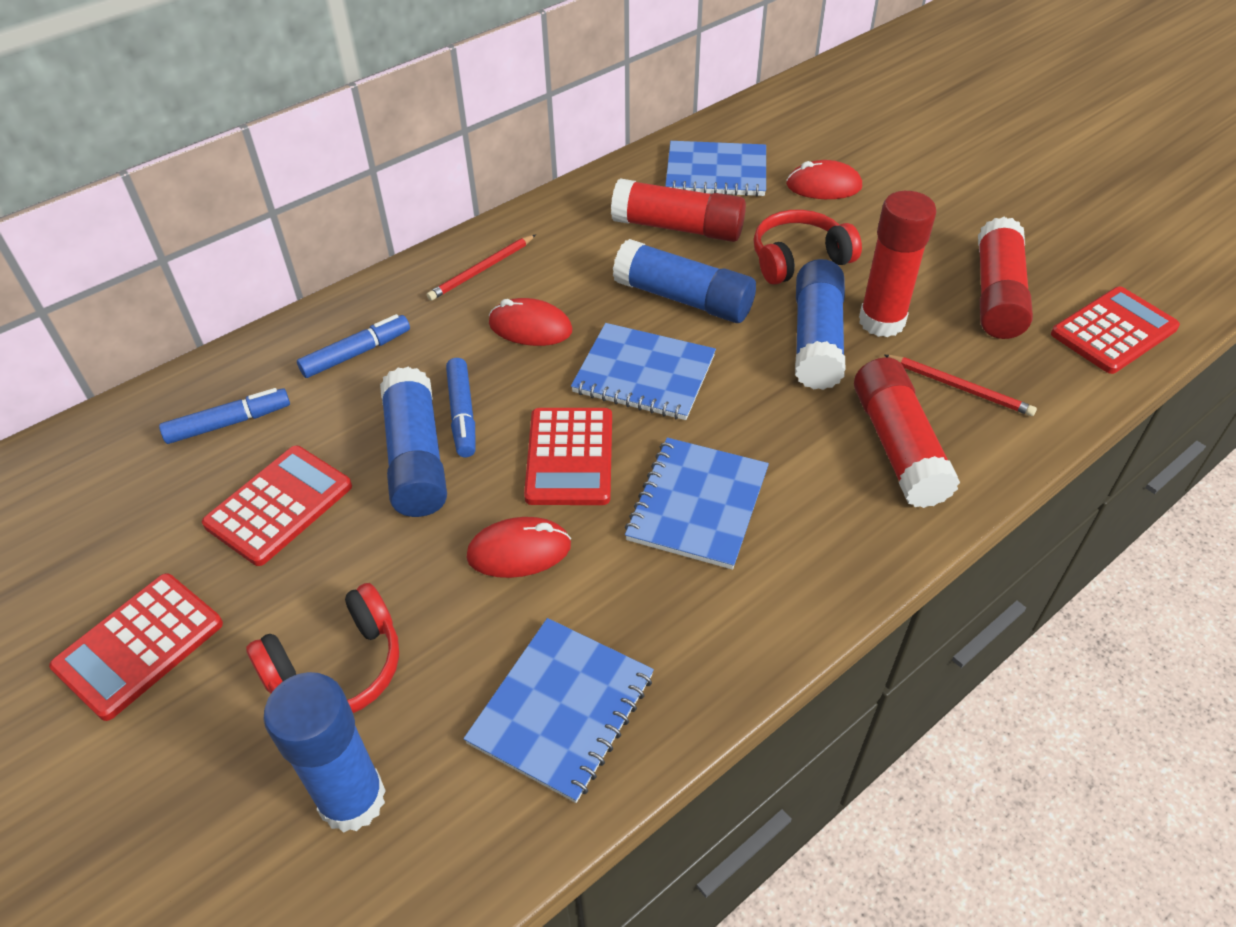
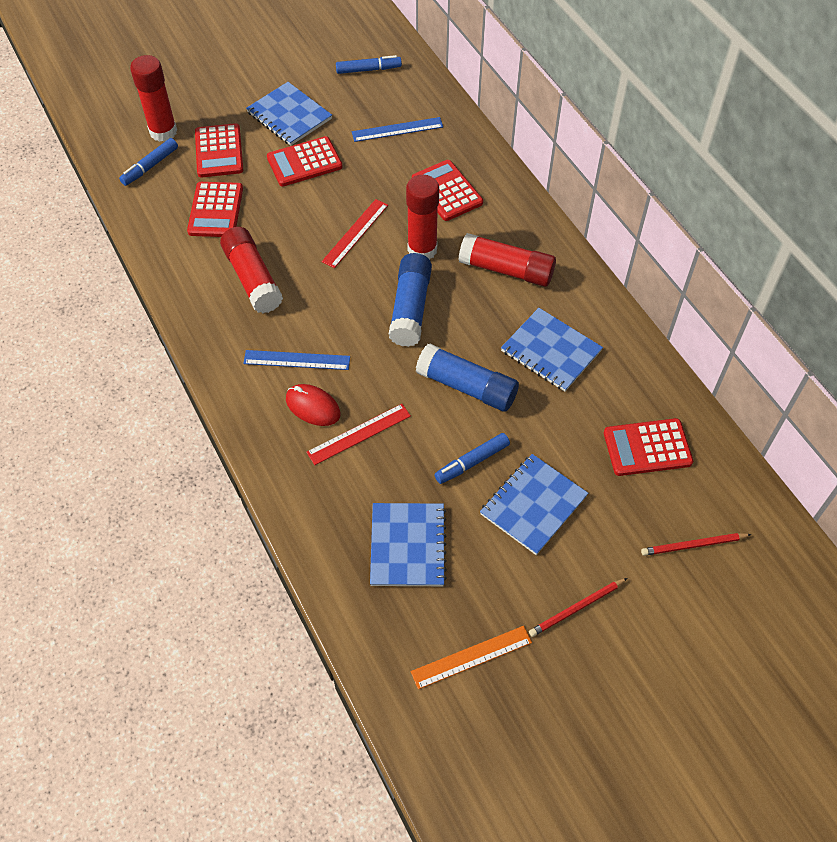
blue glue stick: [263,672,386,833] [380,367,447,517] [613,239,756,323] [795,259,845,390] = 4 -> [388,253,432,347] [416,344,519,412] = 2
blue ruler: none = 0 -> [243,350,350,370] [352,117,443,142] = 2
orange ruler: none = 0 -> [411,626,532,689] = 1
red calculator: [49,573,223,721] [202,446,352,566] [524,408,612,505] [1051,287,1180,374] = 4 -> [187,182,243,237] [195,123,243,177] [267,136,343,186] [412,160,483,221] [604,418,693,476] = 5
red headphones: [246,583,399,713] [754,210,862,285] = 2 -> none = 0
red mouse: [466,517,571,578] [489,298,573,346] [786,160,862,199] = 3 -> [286,384,340,426] = 1
red ruler: none = 0 -> [306,404,411,465] [321,199,388,268] = 2

